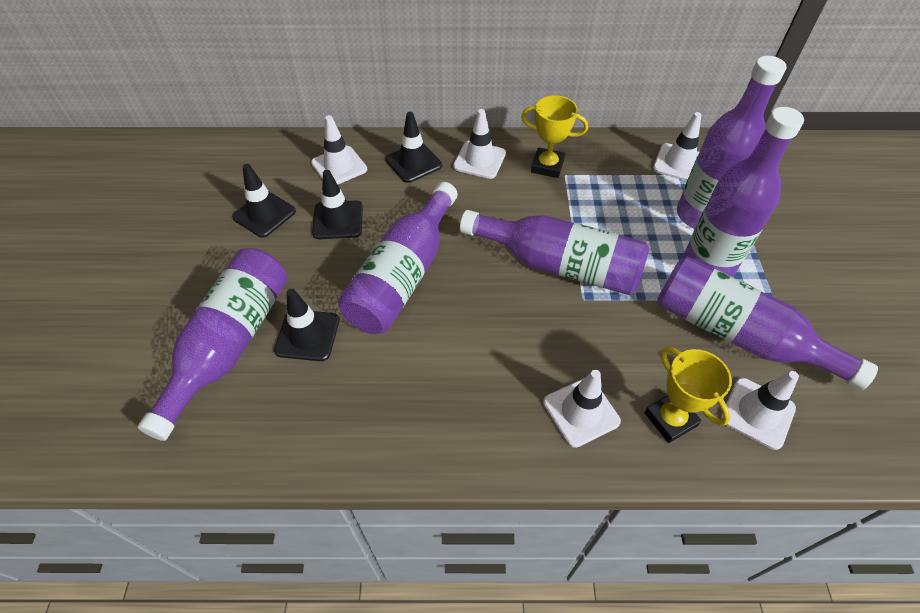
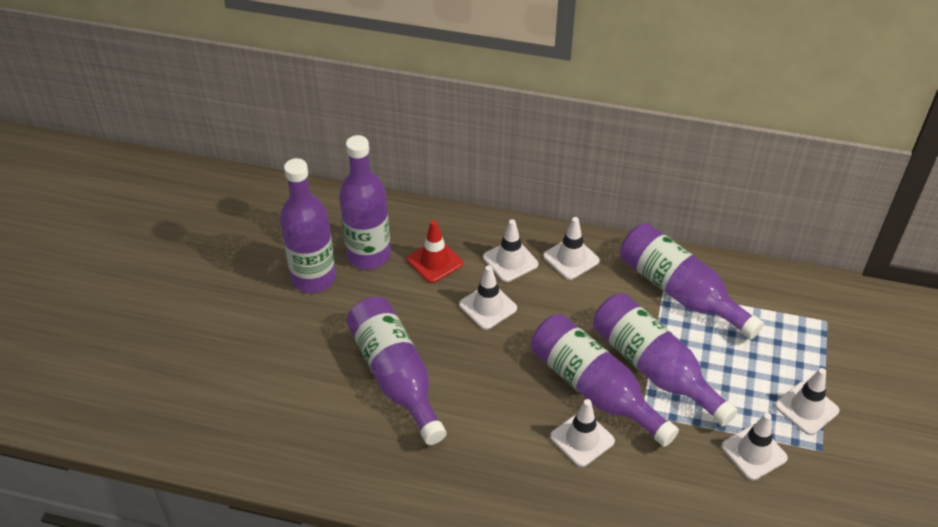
black traffic cone: [232,164,296,238] [274,289,339,361] [312,170,363,239] [386,112,442,183] = 4 -> none = 0
red traffic cone: none = 0 -> [407,220,463,283] = 1
white traffic cone: [311,115,367,185] [453,109,506,179] [543,370,621,448] [653,112,701,181] [721,371,799,450] = 5 -> [459,265,517,330] [483,219,538,282] [543,217,600,280] [550,399,615,467] [721,413,788,480] [775,368,840,435] = 6
yellow trophy: [521,95,588,178] [644,347,732,443] = 2 -> none = 0

